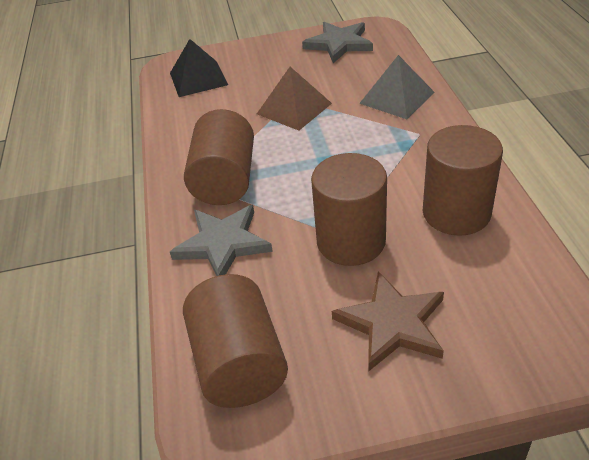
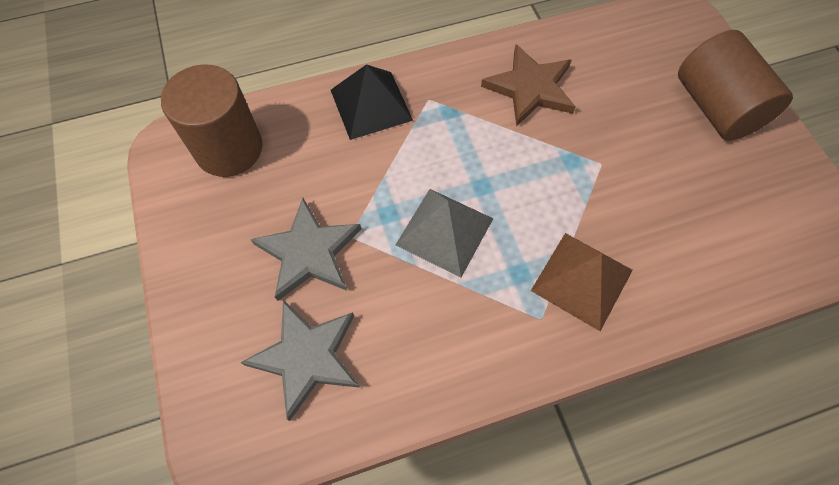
brown cylinder: [183,274,288,408] [184,109,254,205] [311,153,387,266] [423,125,503,236] = 4 -> [161,64,263,177] [678,30,793,141] = 2

